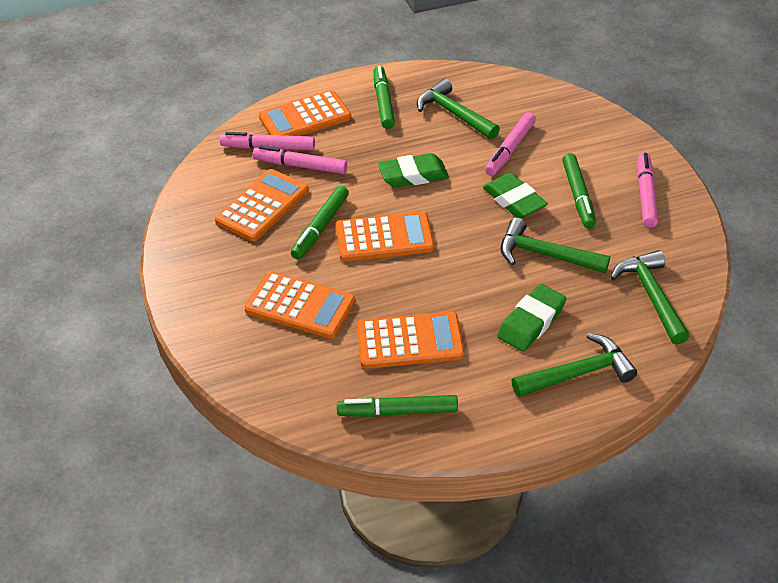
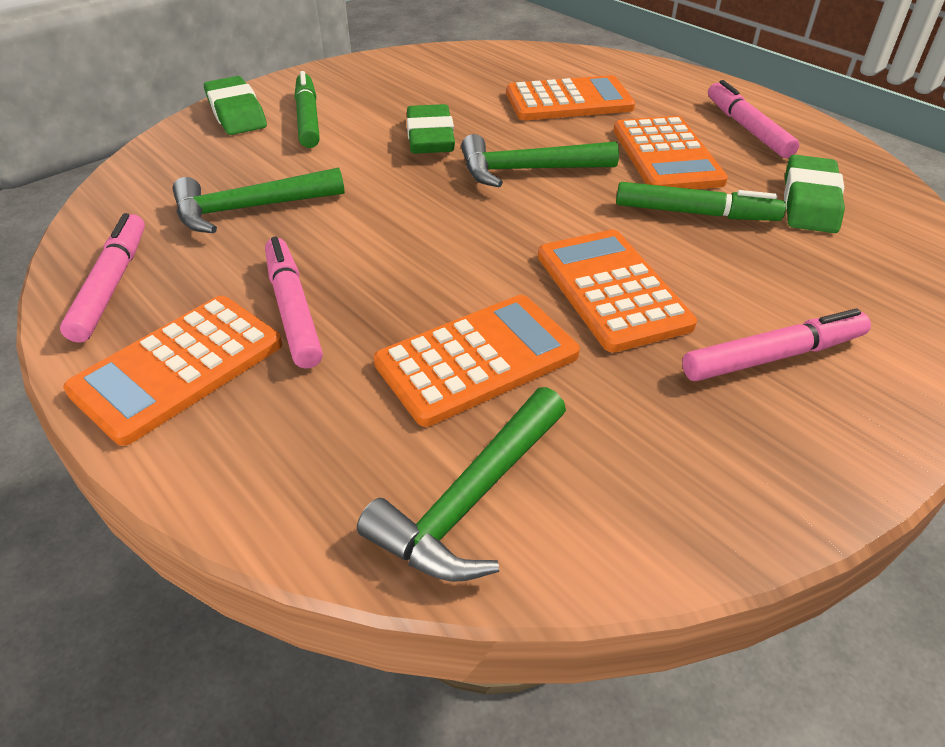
green hammer: [417,79,500,140] [500,218,610,273] [512,333,637,397] [610,250,690,345] = 4 -> [172,167,345,233] [357,387,566,582] [461,134,619,187] = 3
green marker: [291,186,349,259] [337,395,458,417] [374,65,395,129] [562,153,596,229] = 4 -> [295,71,320,148] [616,182,786,221] = 2

